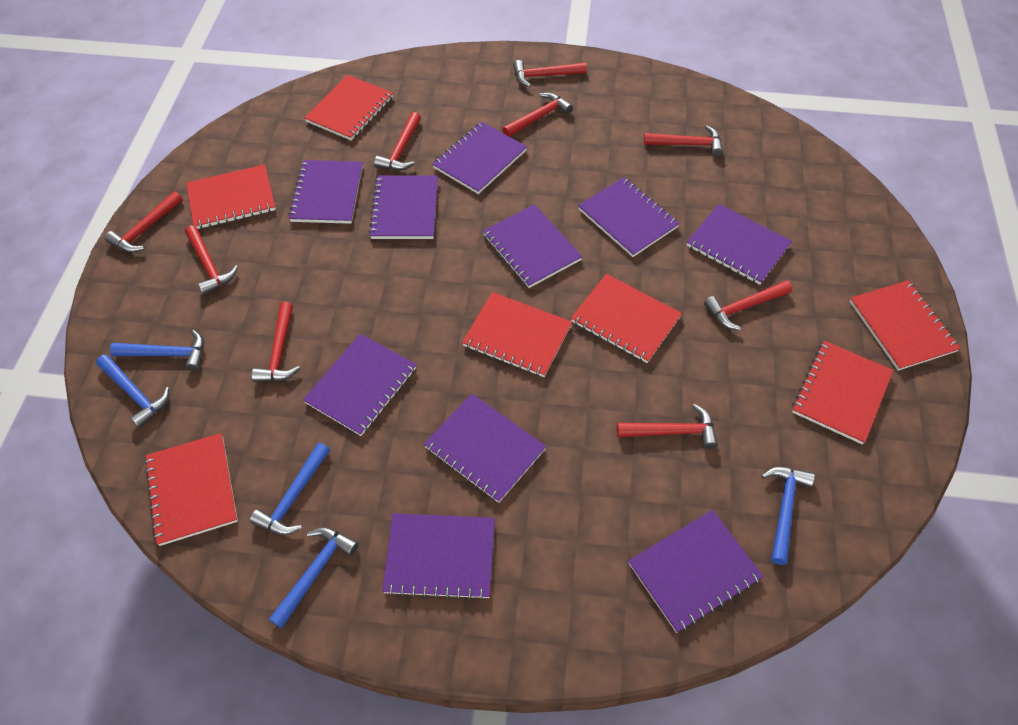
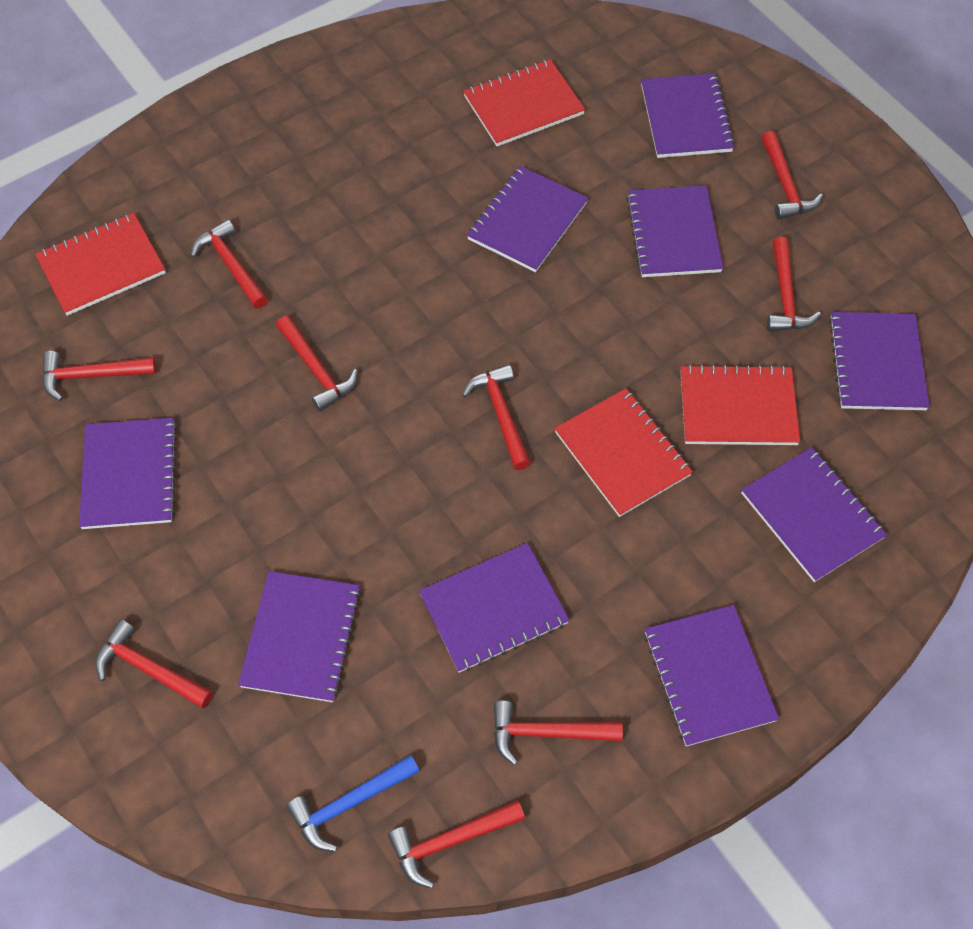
blue hammer: [96,354,169,428] [110,330,204,371] [250,443,330,535] [269,527,359,628] [761,467,815,565] = 5 -> [286,755,420,852] = 1
purple notebook: [288,160,363,224] [303,334,417,436] [369,175,438,239] [382,513,495,600] [424,394,546,503] [432,122,527,194] [483,204,582,288] [578,177,680,257] [628,510,764,633] [687,204,792,285] = 10 -> [79,418,177,529] [238,571,361,702] [419,543,570,673] [467,166,588,272] [626,185,723,277] [641,73,735,158] [644,605,779,746] [741,447,887,582] [829,312,930,410] = 9
red notebook: [145,433,238,546] [186,164,276,229] [304,75,393,141] [462,292,572,377] [571,274,682,363] [792,341,893,445] [849,280,961,371] = 7 -> [35,213,166,316] [463,59,585,146] [554,388,693,517] [680,364,800,445] = 4

